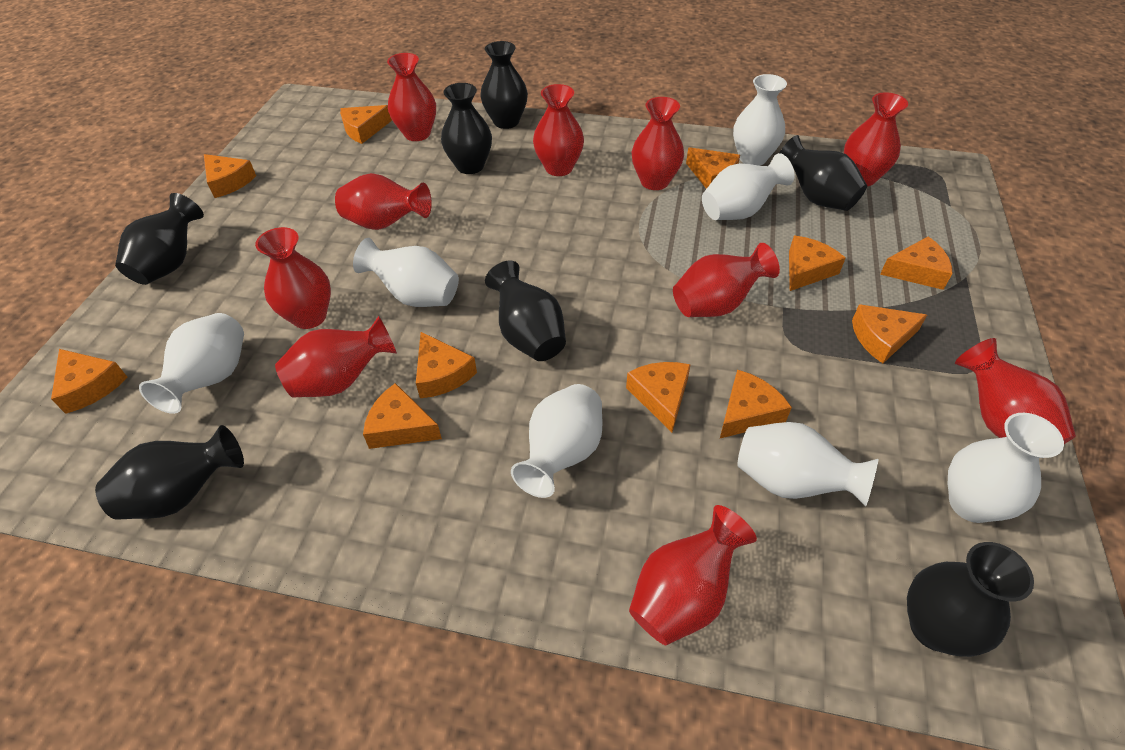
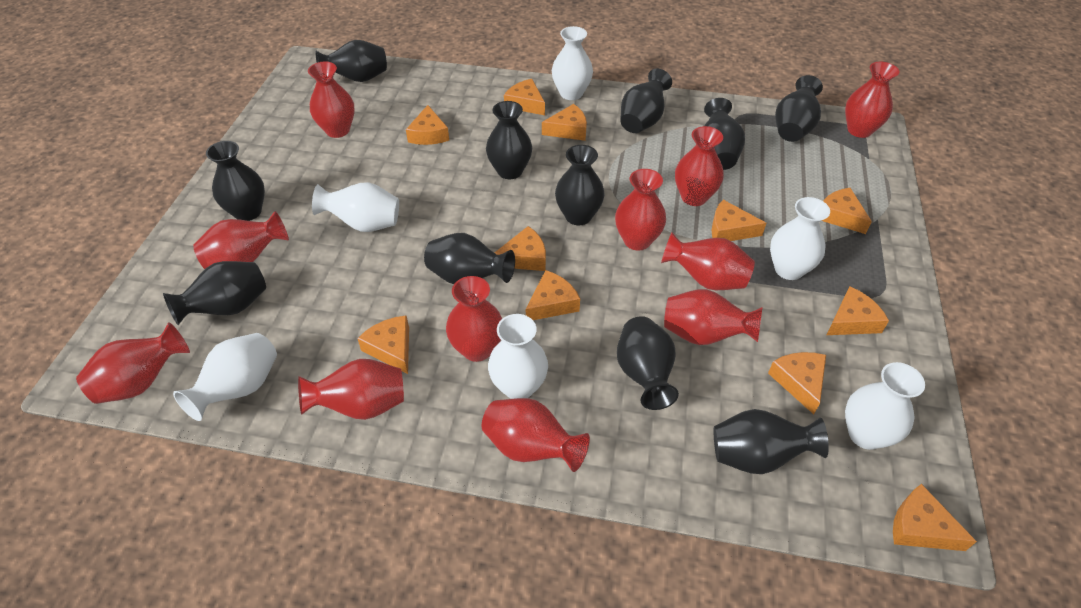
black vase: [95,425,244,520] [115,193,204,285] [441,83,492,174] [481,41,528,129] [485,261,566,361] [779,135,867,211] [907,542,1034,657] = 7 -> [163,261,266,325] [206,141,265,221] [316,40,387,82] [424,233,515,284] [486,101,532,179] [555,145,604,225] [617,316,679,410] [620,69,672,133] [704,98,745,170] [714,409,829,474] [775,75,823,142] = 11
red vase: [255,227,331,329] [275,316,397,398] [335,173,432,230] [387,53,436,141] [533,84,584,176] [629,505,757,645] [632,97,684,190] [673,243,780,317] [844,92,908,186] [955,338,1076,444] = 10 -> [76,322,190,404] [193,211,289,269] [298,359,404,420] [308,62,355,138] [446,276,502,362] [482,398,590,472] [615,169,666,251] [661,232,755,290] [664,289,763,345] [675,126,724,206] [845,62,899,138] = 11
white vase: [139,313,244,414] [353,238,459,307] [511,384,603,498] [702,153,794,220] [733,74,787,166] [738,422,879,506] [948,413,1064,523] = 7 -> [173,333,277,421] [312,182,399,232] [488,314,548,399] [552,26,593,100] [770,197,830,280] [845,362,925,450] = 6

